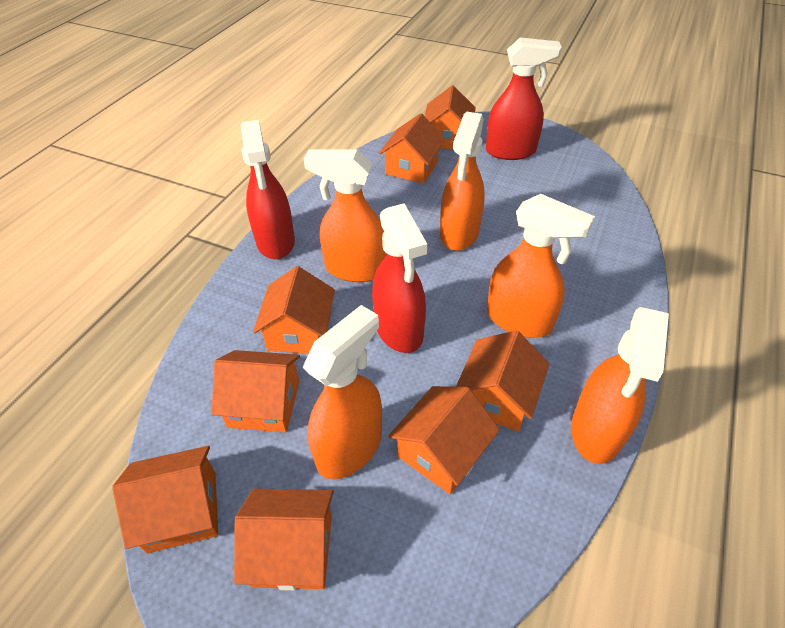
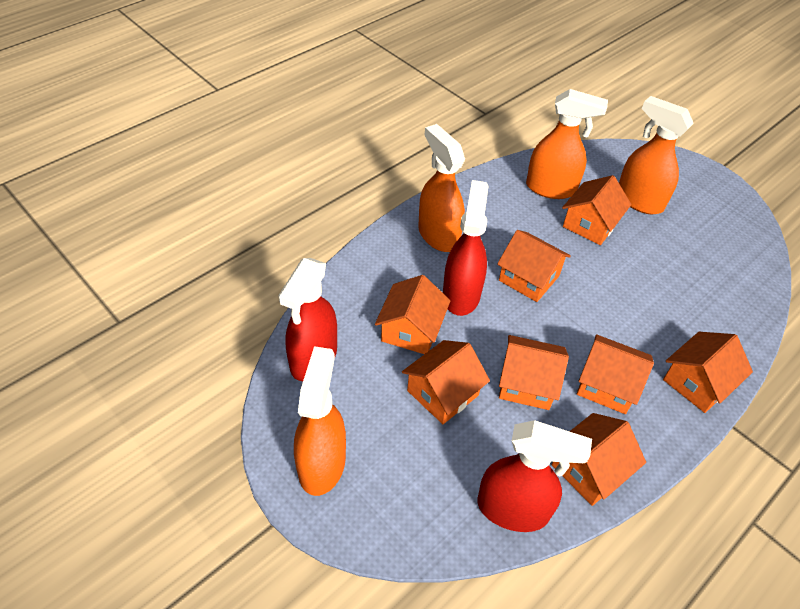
orange spray bottle: [303,305,382,479] [304,149,387,282] [440,112,485,251] [487,194,595,338] [571,307,669,464] = 5 -> [294,346,346,496] [418,124,465,252] [526,89,608,199] [619,96,694,214] = 4

